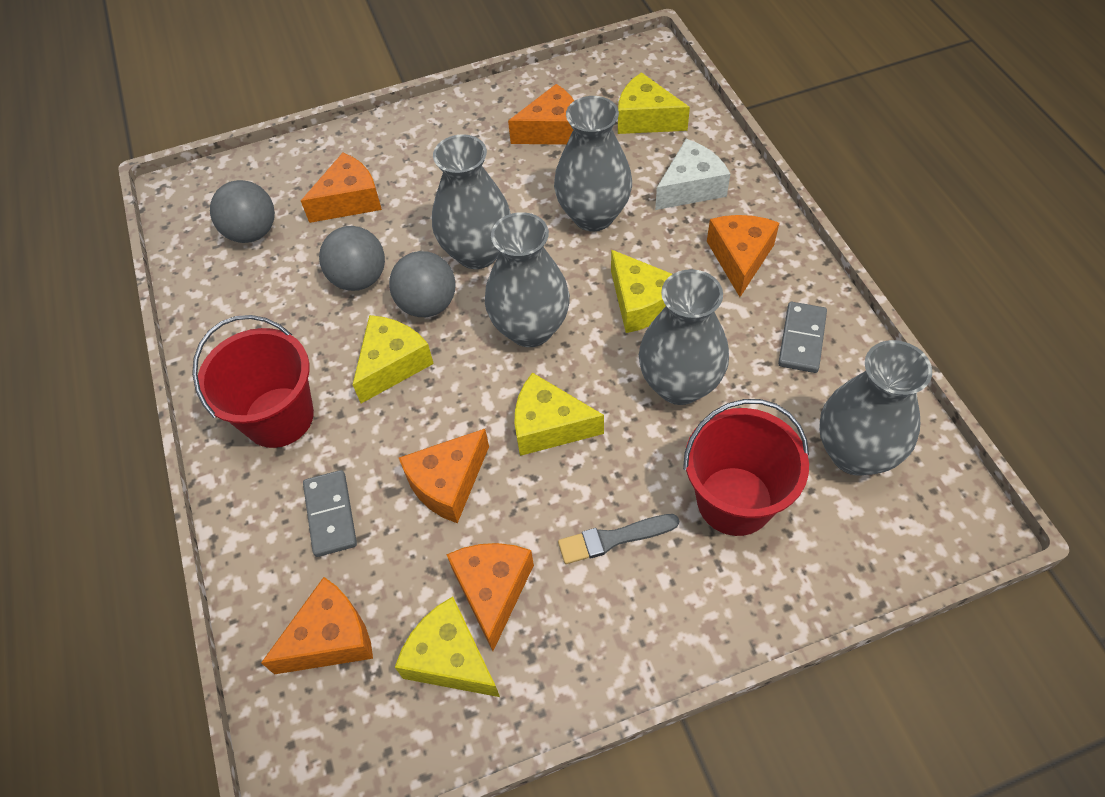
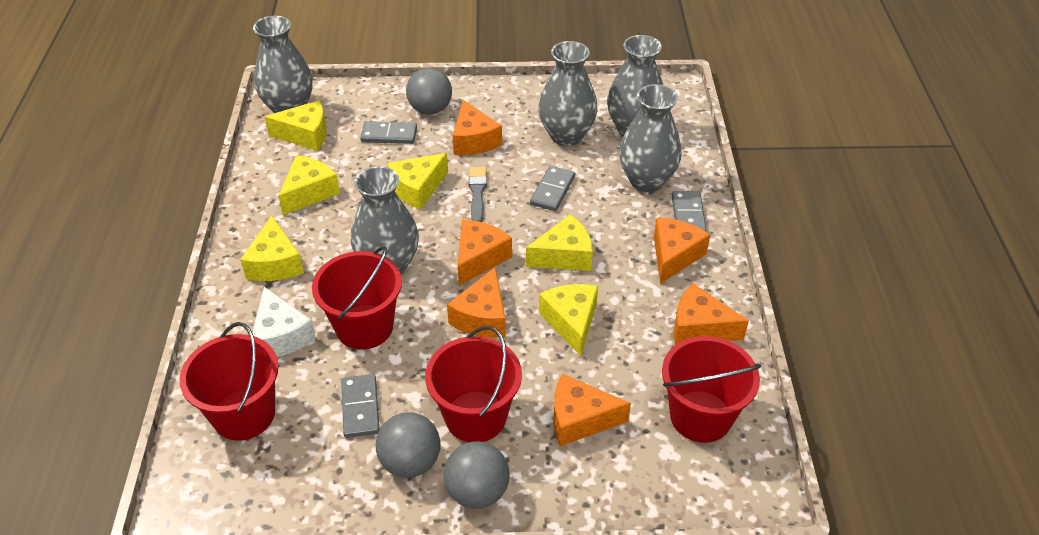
grey domino: [303,470,357,557] [778,302,827,373] = 2 -> [341,374,380,438] [360,121,417,144] [530,166,575,211] [672,191,707,232] = 4
red bucket: [192,315,314,448] [683,399,809,536] = 2 -> [179,322,279,441] [312,246,402,350] [425,326,522,442] [662,336,761,443] = 4
yellow cheese: [353,315,434,403] [395,597,500,697] [515,373,604,456] [611,250,672,333] [618,72,690,134] = 5 -> [240,216,304,281] [265,100,327,151] [278,155,340,215] [387,153,448,210] [526,214,593,271] [539,284,598,356] = 6

